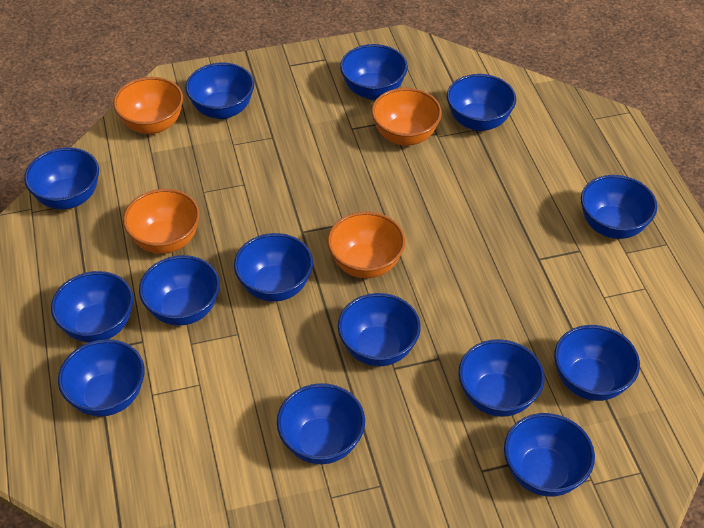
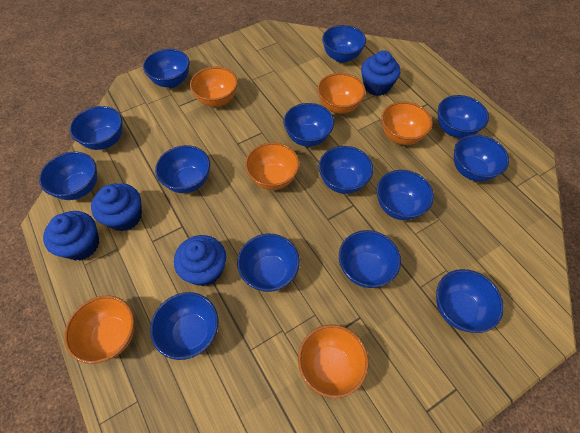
blue cupcake: none = 0 -> [43,211,99,260] [91,183,142,231] [174,235,226,286] [361,50,400,96] = 4
orange bowl: [113,77,183,134] [123,189,200,254] [328,212,405,278] [372,88,442,146] = 4 -> [64,295,135,364] [190,67,238,107] [245,142,300,190] [298,324,369,398] [317,73,366,114] [381,101,433,145] = 6

